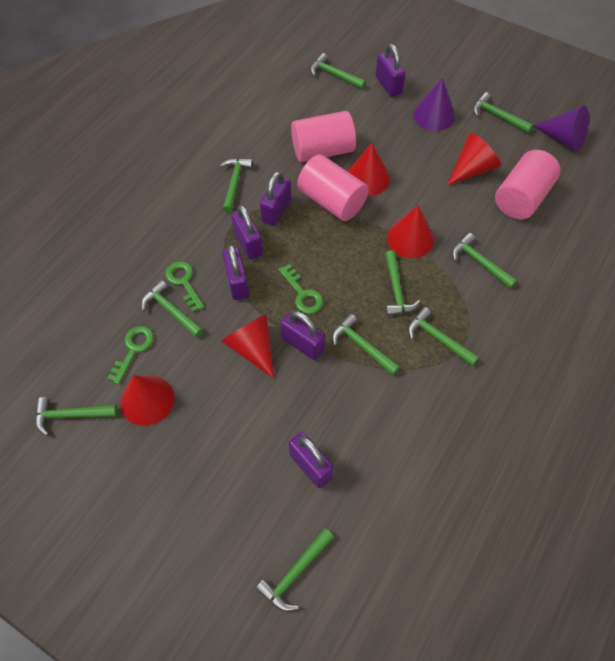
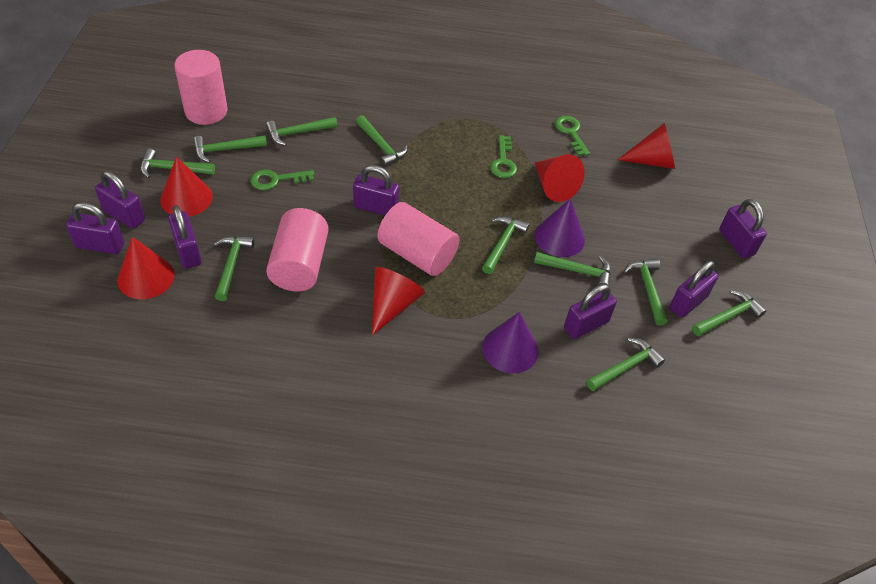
purple padlock: [222,244,249,300] [231,205,263,260] [260,171,291,226] [280,311,326,360] [288,432,334,488] [375,44,405,97] = 6 -> [66,202,124,254] [95,171,145,229] [168,205,201,269] [353,165,399,216] [564,284,617,339] [669,261,718,318] [719,199,767,258] = 7

